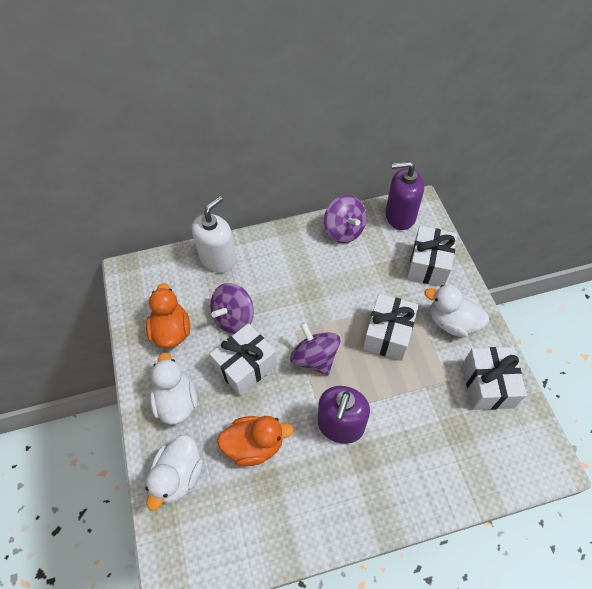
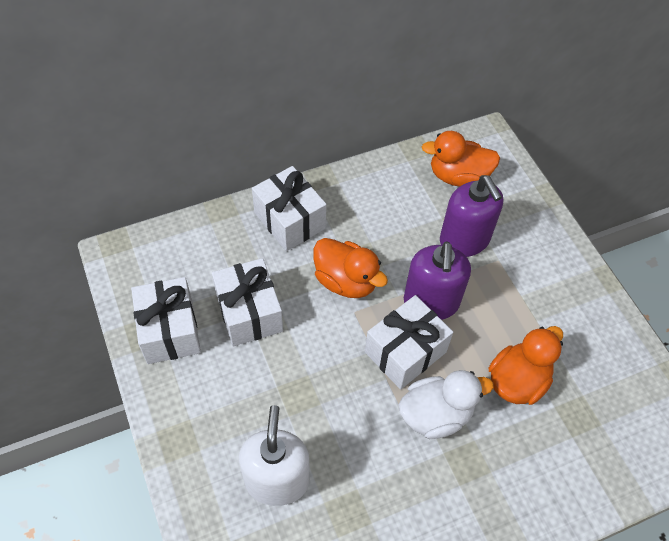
orange duck: [146,283,190,348] [217,416,294,466] = 2 -> [313,238,388,298] [422,131,500,186] [489,326,563,405] = 3
purple spinning top: [210,283,254,334] [290,322,340,375] [324,195,366,243] = 3 -> none = 0
white duck: [145,435,203,510] [150,353,198,425] [425,285,489,337] = 3 -> [399,370,494,439] = 1

